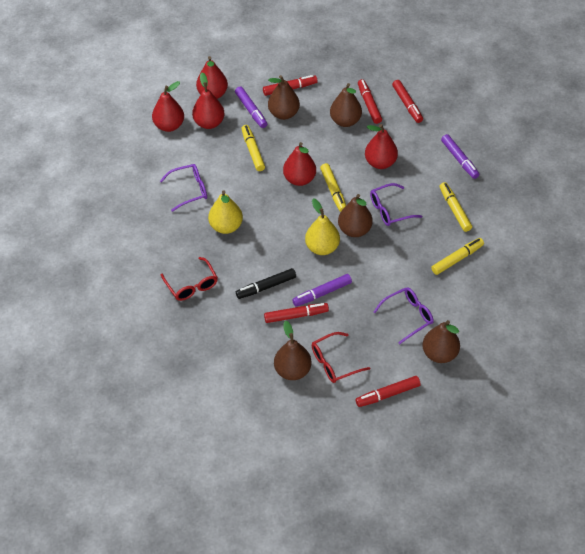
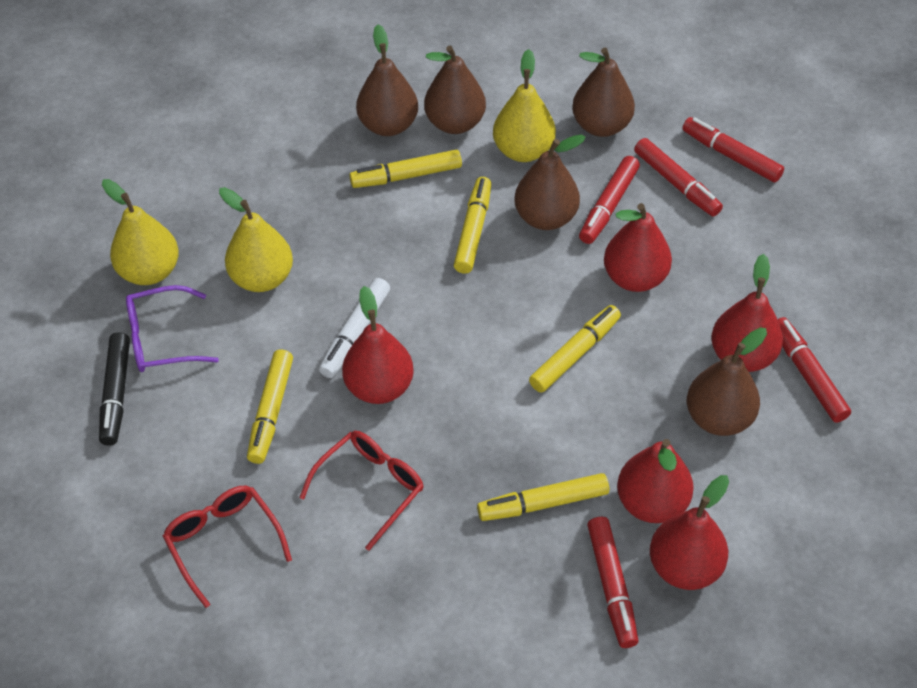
purple glasses: [160,164,207,212] [370,183,422,226] [374,287,434,344] = 3 -> [126,285,219,372] = 1
purple marker: [235,87,267,128] [292,274,352,307] [441,134,479,179] = 3 -> none = 0
white marker: none = 0 -> [319,278,390,378] = 1
yellow marker: [241,125,265,171] [320,163,346,212] [431,238,484,275] [440,182,472,232] = 4 -> [247,350,293,464] [349,150,462,188] [454,177,491,273] [477,473,609,521] [529,305,621,393] = 5
yellow pear: [208,190,243,234] [305,199,340,255] = 2 -> [102,179,179,285] [219,187,293,292] [493,49,556,162] = 3

